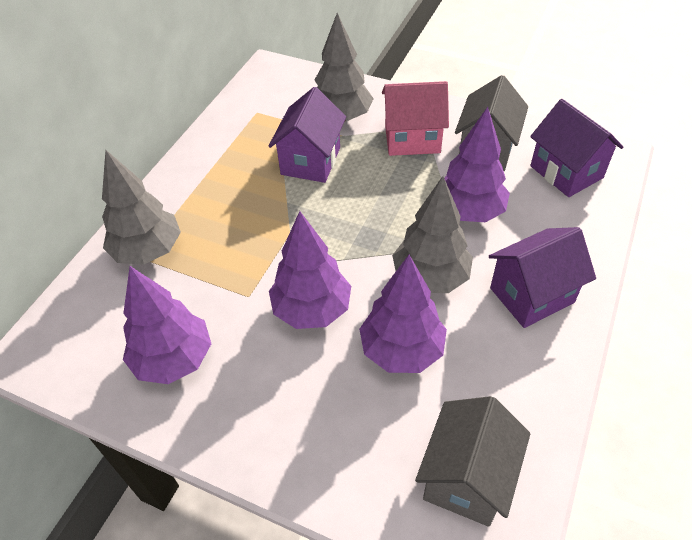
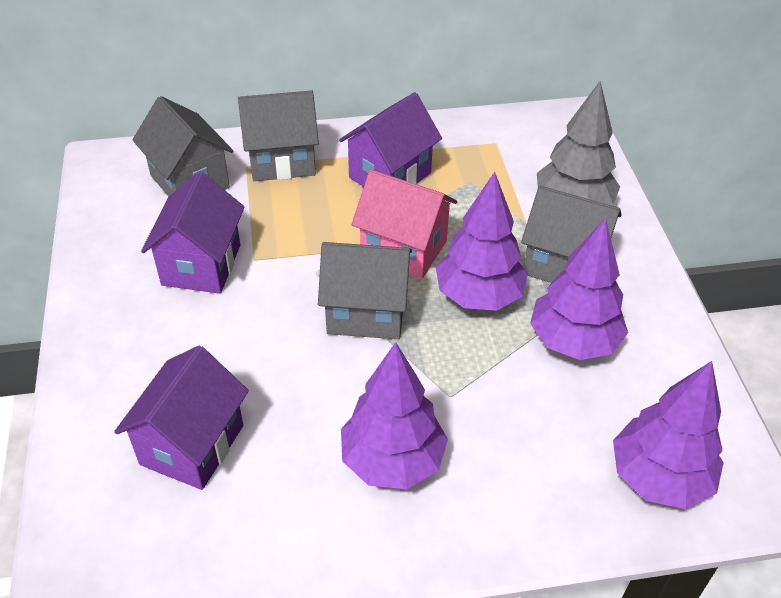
grey house: [415,396,530,527] [455,75,528,171] = 2 -> [132,96,233,197] [238,90,319,181] [318,242,412,339] [521,186,622,283] = 4
grey tree: [102,150,181,265] [315,13,374,122] [392,176,473,293] = 3 -> [537,81,620,205] = 1

